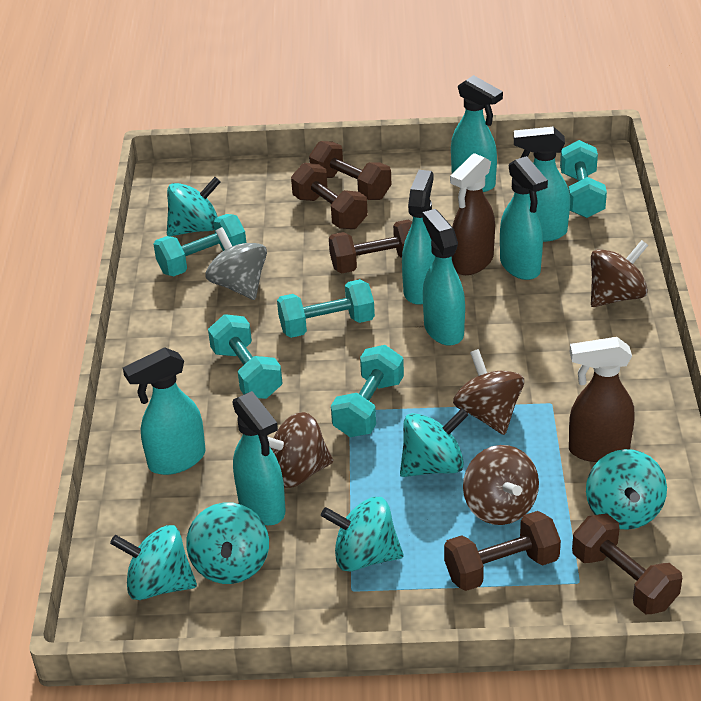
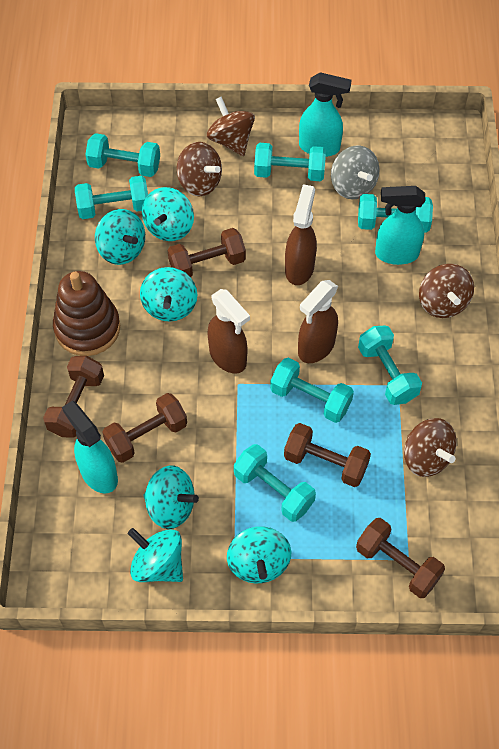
brown spray bottle: [450,153,495,275] [569,337,635,462] = 2 -> [207,289,250,374] [285,184,317,285] [298,280,338,363] = 3
brown stacking toy: none = 0 -> [53,271,120,356] = 1
turquoise dumbbell: [153,214,246,276] [208,314,282,399] [277,279,375,338] [331,345,404,437] [560,140,607,218] = 5 -> [75,176,148,219] [85,133,160,177] [234,444,316,522] [254,143,326,181] [270,358,354,423] [358,194,433,233] [358,326,422,405] = 7
turquoise spray bottle: [123,347,205,475] [232,391,285,525] [402,170,435,305] [423,209,465,346] [451,75,503,192] [500,156,548,280] [514,126,570,242] = 7 -> [62,401,118,494] [299,72,352,157] [375,186,425,265] = 3

